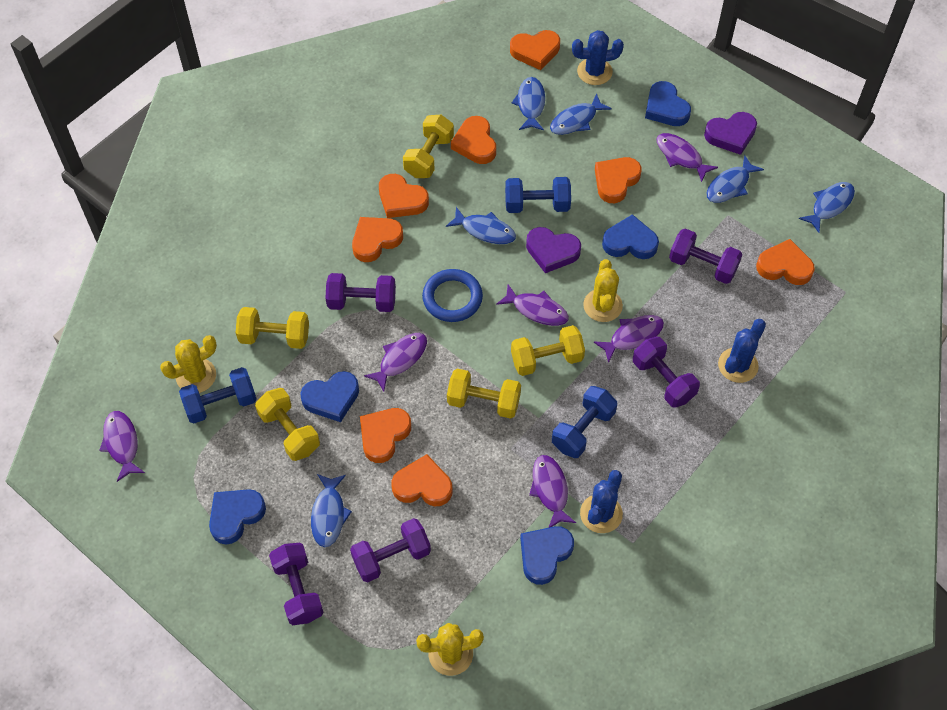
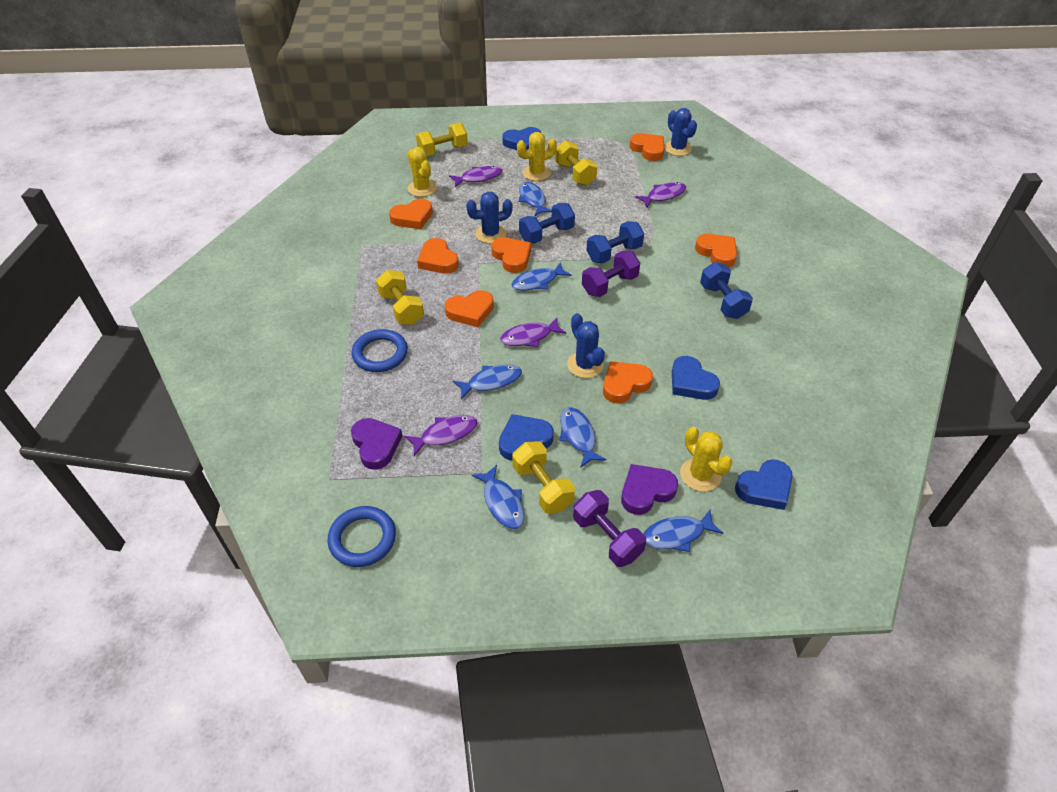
blue heart: [209,489,266,545] [300,371,359,422] [520,526,574,585] [602,214,659,259] [645,81,691,126] = 5 -> [499,414,554,460] [502,127,541,150] [672,356,720,400] [735,459,793,510] = 4
blue ring: [422,269,483,322] = 1 -> [328,506,396,567] [352,329,408,372] = 2
orange heart: [352,217,403,262] [360,408,411,463] [379,174,429,218] [391,454,453,506] [451,116,496,164] [510,30,560,70] [595,157,642,203] [756,239,815,285] = 8 -> [389,199,433,229] [417,238,459,274] [444,290,494,327] [491,237,531,273] [603,361,653,403] [630,133,664,161] [695,234,737,267] = 7
purple dumbbell: [269,543,323,625] [326,273,396,312] [350,518,431,582] [633,336,700,408] [669,228,742,284] = 5 -> [573,490,646,567] [582,251,640,297] = 2
purple fish: [99,411,145,482] [364,333,427,391] [496,284,569,326] [529,455,576,528] [594,315,664,363] [656,133,718,182] = 6 -> [404,415,477,456] [449,166,503,187] [500,318,566,347] [635,182,686,207] = 4
yellow dumbbell: [236,307,309,349] [255,388,320,461] [403,115,454,178] [447,369,521,419] [511,325,585,376] = 5 -> [376,270,424,325] [416,123,468,156] [512,441,575,514] [555,141,597,186] = 4

